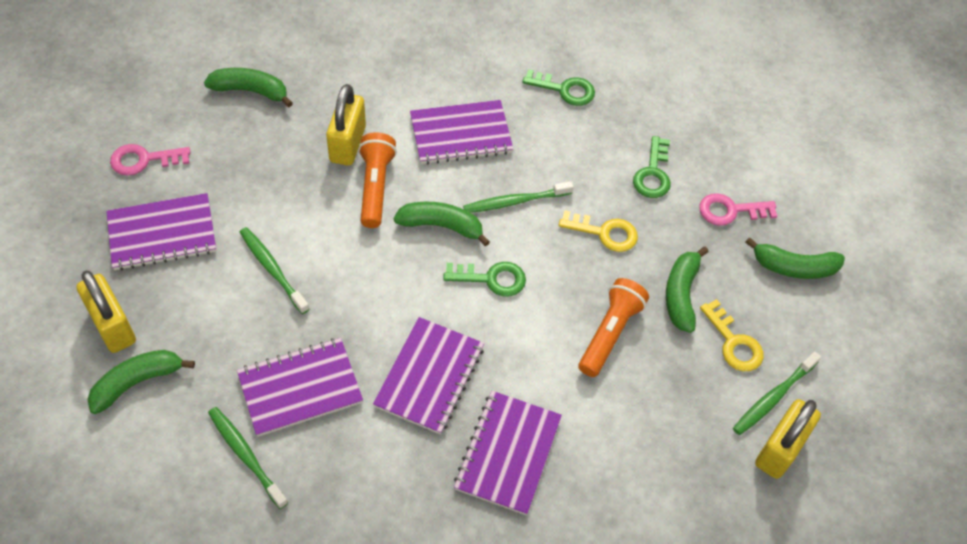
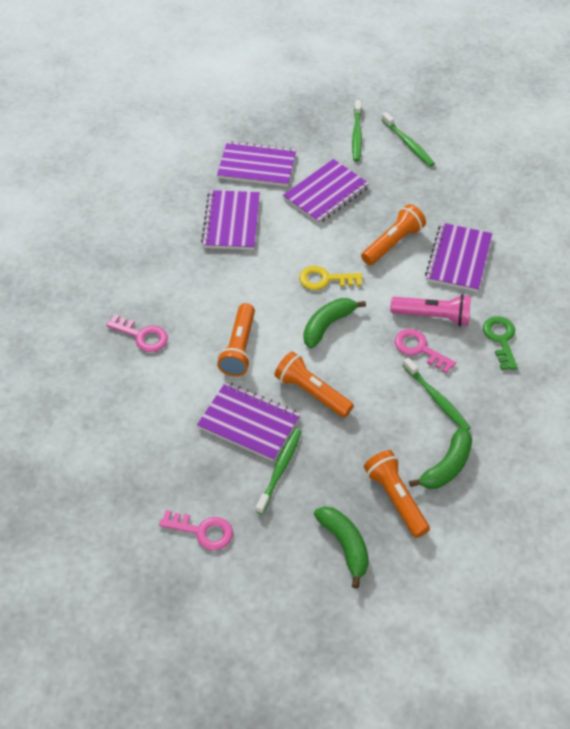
green banana: [87,350,195,414] [204,68,293,107] [394,202,490,247] [666,247,708,333] [745,237,845,279] = 5 -> [303,298,366,348] [314,506,369,589] [409,427,472,489] = 3
green key: [443,262,526,297] [522,69,595,106] [633,136,671,198] = 3 -> [483,316,518,370] = 1
orange flashlight: [358,132,397,228] [579,278,649,377] = 2 -> [217,303,255,376] [275,351,354,418] [361,204,426,265] [364,450,430,538] = 4
pink flashlight: none = 0 -> [390,294,471,326] = 1
pink key: [110,144,190,176] [699,193,777,226] = 2 -> [106,314,168,352] [159,510,233,550] [395,329,456,374] = 3
yellow key: [559,210,638,252] [700,299,764,371] = 2 -> [299,266,363,290] = 1
yellow padlock: [76,271,136,353] [326,84,366,166] [755,399,821,479] = 3 -> none = 0

